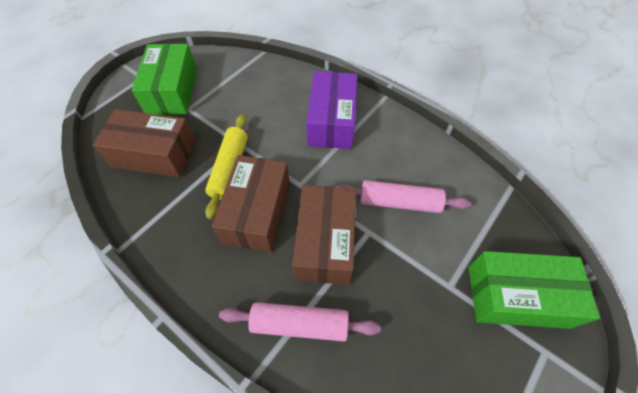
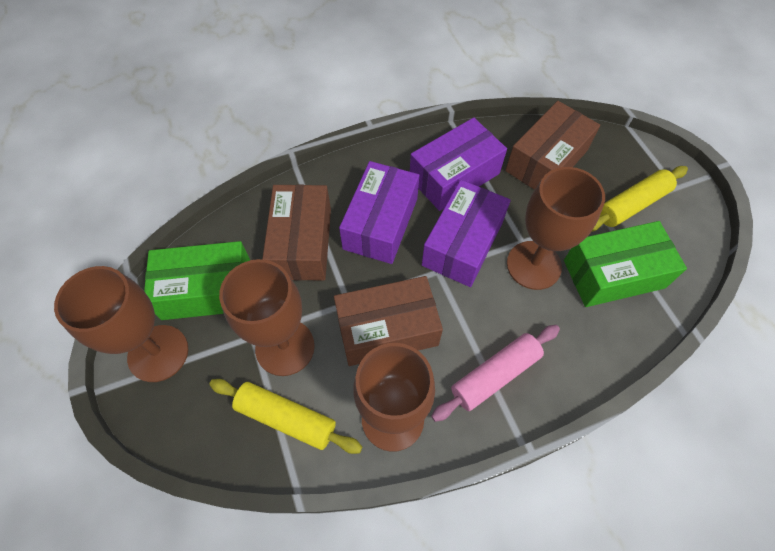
brown goblet: none = 0 -> [54,266,188,382] [219,259,315,376] [353,343,435,452] [507,167,605,290] = 4
pink rolling pin: [219,302,381,342] [336,180,471,213] = 2 -> [431,325,560,422] = 1
purple box: [307,71,357,149] = 1 -> [339,161,419,264] [410,118,507,211] [422,180,511,287] = 3
yellow rolling pin: [205,114,248,219] = 1 -> [209,379,362,454] [592,166,688,232] = 2

